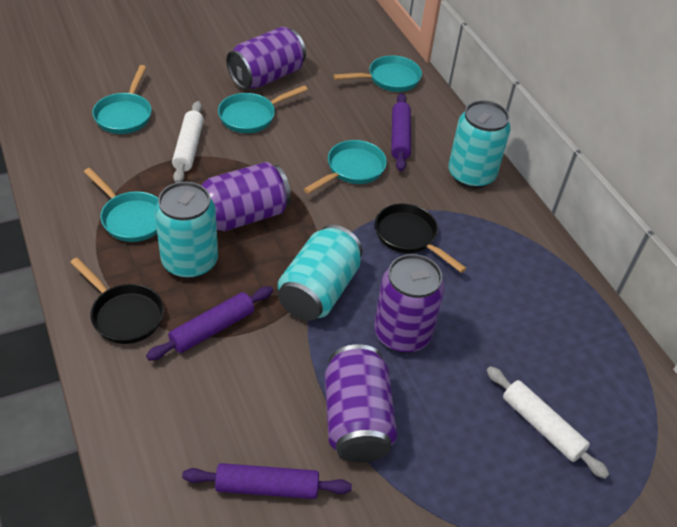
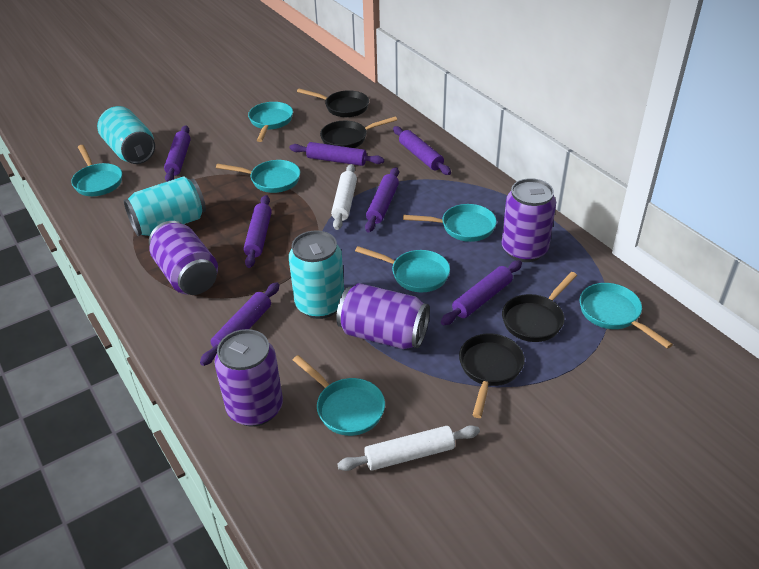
black pan: [70,258,164,344] [375,203,467,273] = 2 -> [297,88,369,117] [320,117,397,148] [459,333,525,418] [502,272,577,342] = 4
purple rolling pin: [146,286,273,361] [182,463,352,499] [391,93,411,171] = 3 -> [164,125,191,182] [200,282,279,366] [244,195,272,268] [290,142,384,166] [365,167,399,232] [393,126,451,175] [441,260,522,325] = 7
turquoise pan: [84,168,158,242] [92,65,152,134] [218,85,308,133] [304,140,387,194] [333,55,422,92] = 5 -> [71,145,122,196] [216,160,300,193] [248,102,293,142] [293,355,385,436] [355,246,450,292] [403,204,497,242] [580,283,673,349] = 7

